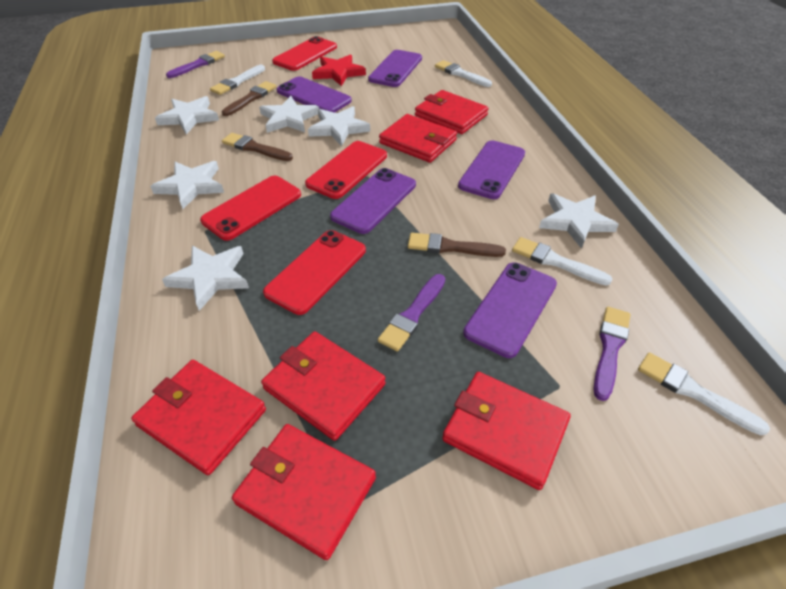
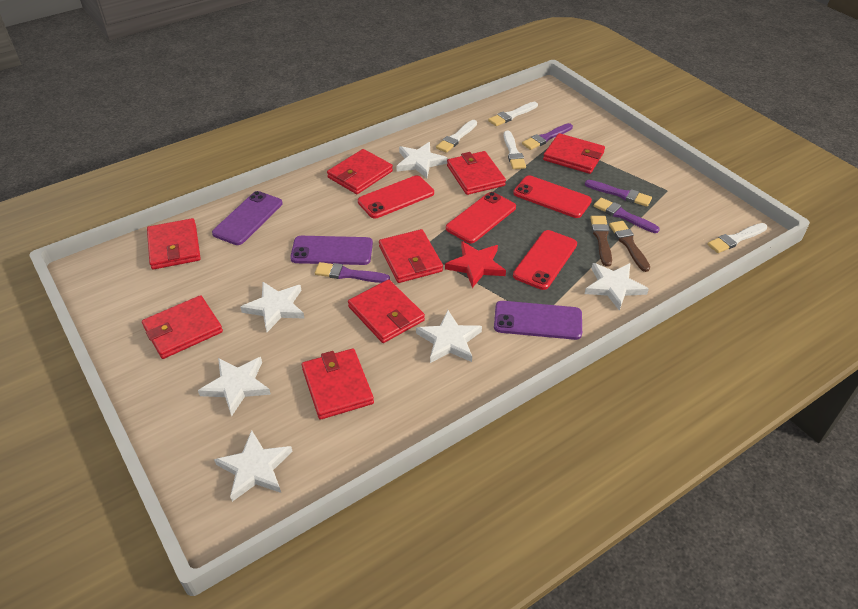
brown brush: [222,81,277,116] [222,133,293,161] [408,233,506,257] = 3 -> [590,216,612,267] [609,221,650,272] = 2
purple brush: [166,51,225,78] [378,274,445,351] [594,307,630,401] = 3 -> [315,262,390,283] [522,123,573,150] [585,180,652,207] [594,198,660,233] = 4
purple phone: [277,77,352,113] [330,168,416,234] [368,50,422,87] [458,140,525,199] [463,262,557,358] = 5 -> [212,191,283,245] [290,236,373,265] [494,301,582,340] = 3
red wallet: [131,360,266,475] [232,424,376,560] [261,331,386,441] [379,114,457,163] [415,90,489,134] [442,372,571,490] = 6 -> [142,295,223,359] [147,218,201,270] [302,348,374,420] [327,149,393,194] [348,279,425,343] [379,229,443,283] [447,151,506,195] [543,133,605,174] = 8

